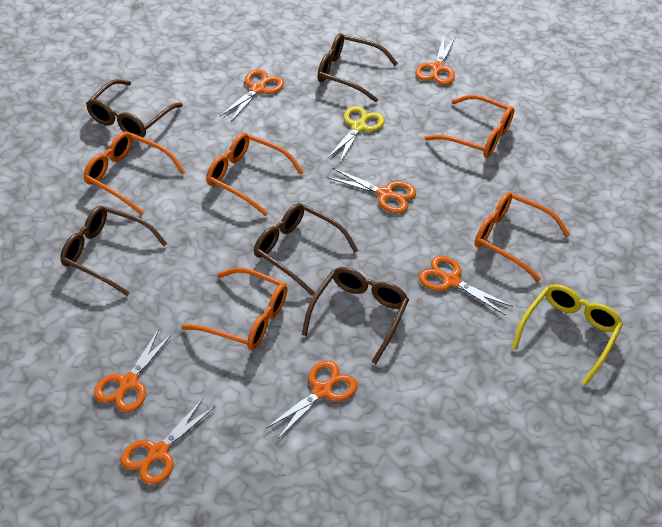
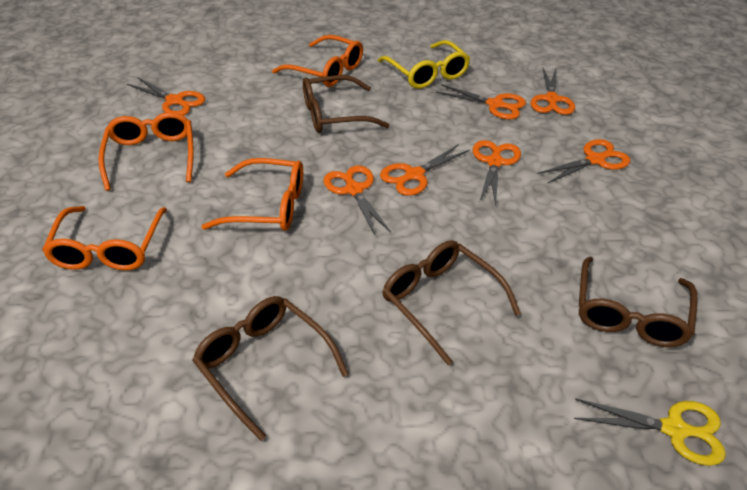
brown glasses: [60,206,167,296] [86,79,183,137] [254,203,358,296] [302,267,409,364] [317,33,398,102] = 5 -> [192,296,349,441] [303,75,390,133] [382,240,521,366] [579,256,698,347] = 4
orange glasses: [83,132,185,215] [182,268,287,350] [206,133,304,216] [425,95,514,158] [475,192,570,281] = 5 -> [42,206,167,270] [98,112,194,191] [201,158,303,231] [272,35,363,87] = 4

